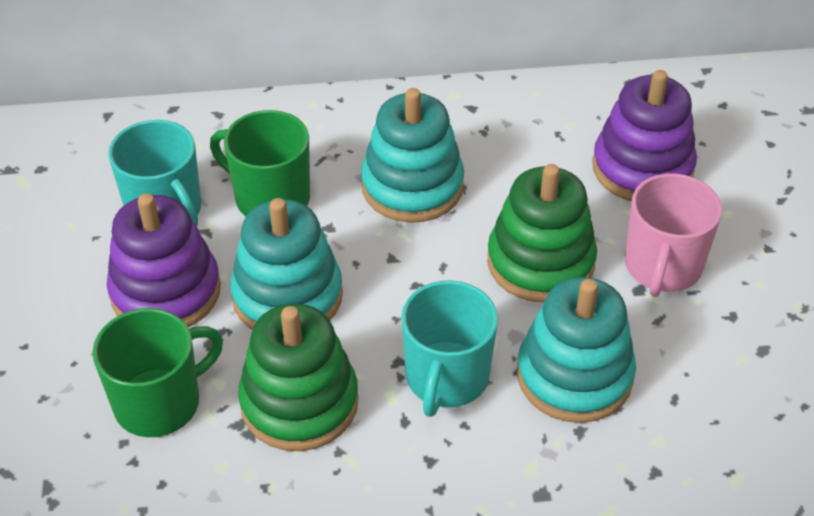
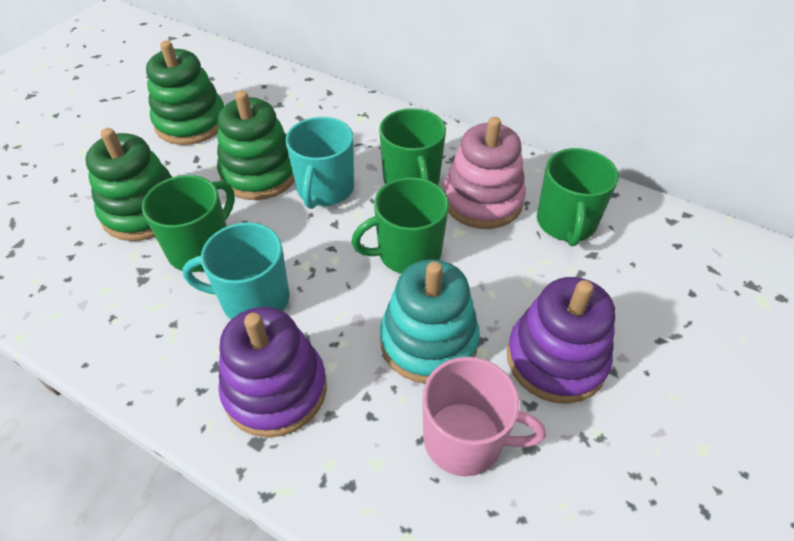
green mug: [93,308,223,437] [210,110,310,216] = 2 -> [142,175,235,272] [351,177,449,274] [379,108,446,185] [537,148,619,246] = 4
green stacking toy: [238,303,359,451] [487,164,597,302] = 2 -> [86,128,172,241] [146,40,224,145] [217,90,295,200] = 3
pink stacking toy: none = 0 -> [443,117,526,229] = 1
turquoise stacking toy: [230,198,343,330] [361,88,464,223] [517,277,636,423] = 3 -> [380,260,480,384] = 1

